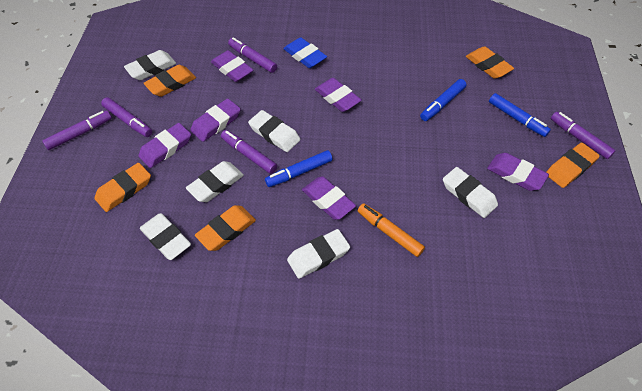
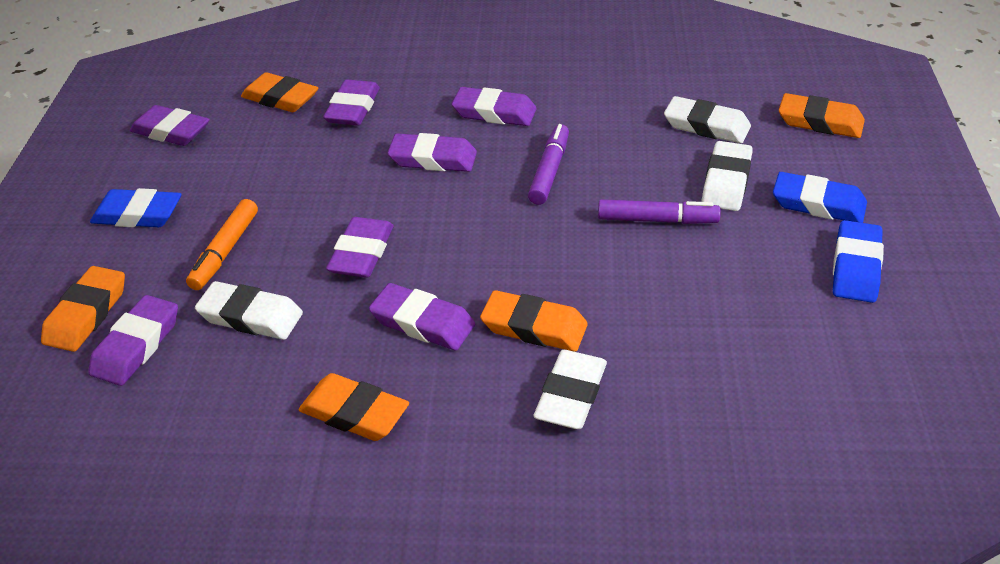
blue eraser: [284,37,327,68] = 1 -> [90,188,181,227] [773,172,867,223] [833,220,884,303] = 3
blue marker: [265,150,333,187] [420,79,466,121] [489,93,551,137] = 3 -> none = 0
purple eraser: [138,123,191,168] [190,99,241,142] [211,50,253,82] [302,176,356,220] [315,78,362,112] [487,153,549,191] = 6 -> [88,295,178,386] [130,105,210,146] [323,79,380,126] [326,217,394,277] [369,283,475,350] [387,133,477,172] [452,87,537,126] = 7
purple marker: [42,111,112,150] [101,97,152,137] [221,130,277,174] [228,37,277,73] [551,112,616,159] = 5 -> [528,124,569,205] [598,199,721,224] = 2
white eraser: [124,50,176,80] [140,213,191,260] [186,161,244,202] [248,110,300,152] [287,229,350,279] [443,167,498,218] = 6 -> [195,281,303,340] [533,350,607,429] [664,96,751,143] [702,141,753,211] = 4

